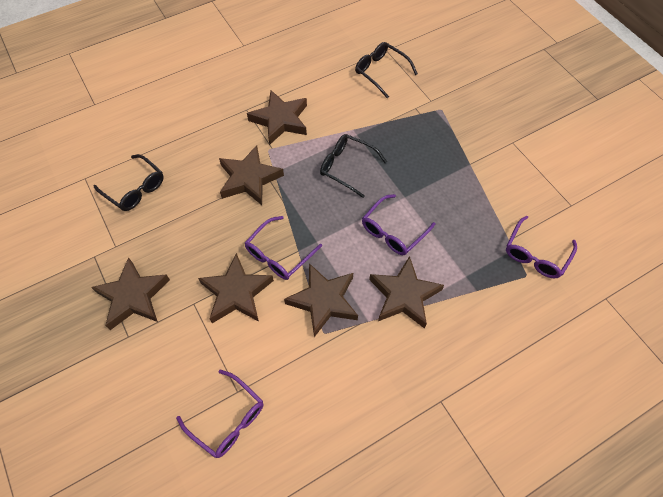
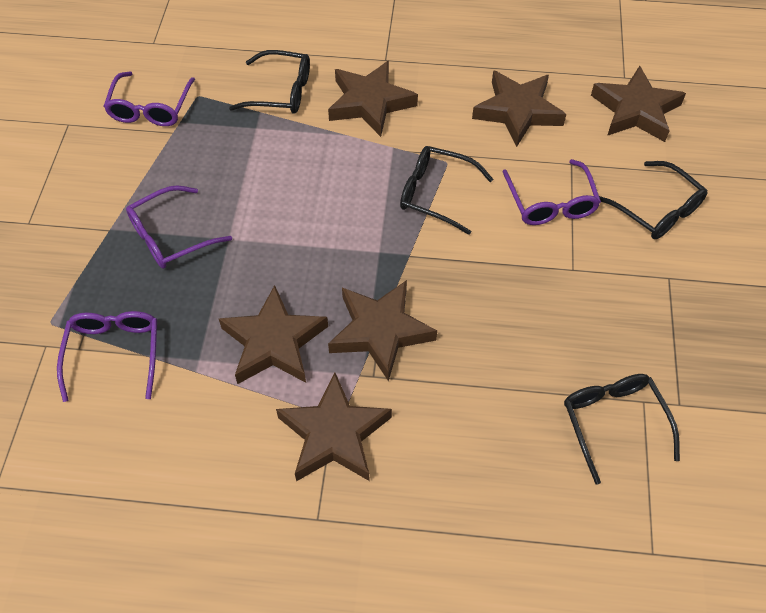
black glasses: [94,154,164,211] [320,134,387,198] [355,42,418,98] = 3 -> [229,50,310,114] [400,146,493,235] [564,374,680,485] [599,161,708,239] = 4

